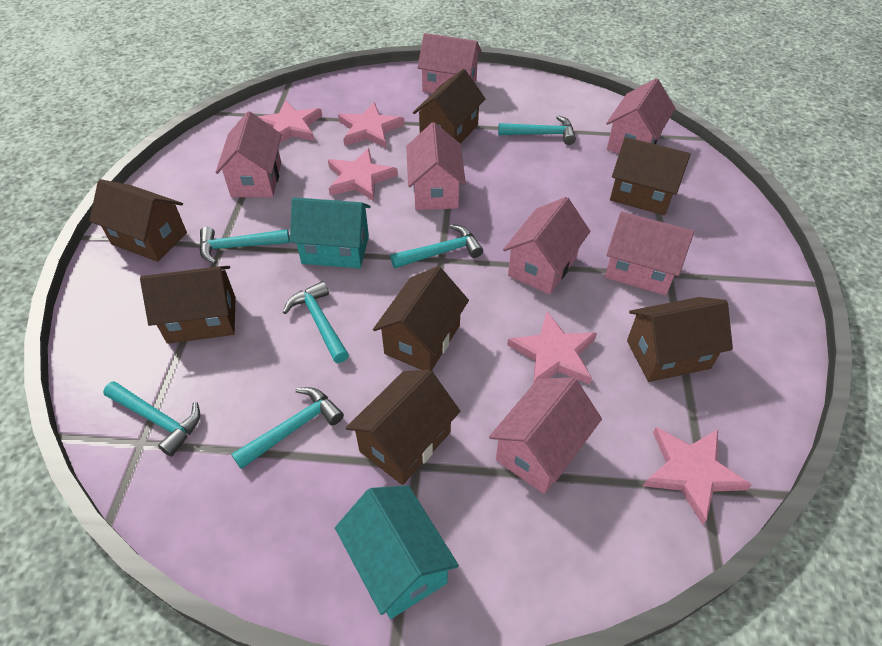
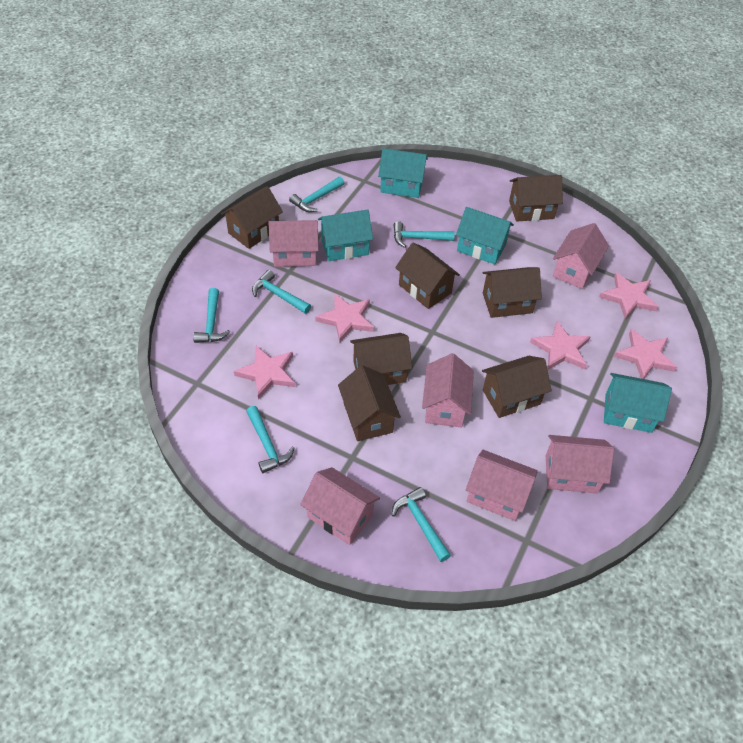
pink house: [216,111,282,197] [406,122,466,210] [417,33,482,93] [489,377,602,494] [503,197,590,295] [605,211,694,295] [606,78,675,154] = 7 -> [269,220,319,267] [300,467,380,545] [422,353,474,428] [466,450,538,521] [546,435,614,494] [553,223,609,289] = 6
turquoise house: [290,197,370,268] [335,485,459,619] = 2 -> [318,210,373,261] [378,148,428,198] [456,207,514,264] [604,373,672,433] = 4

